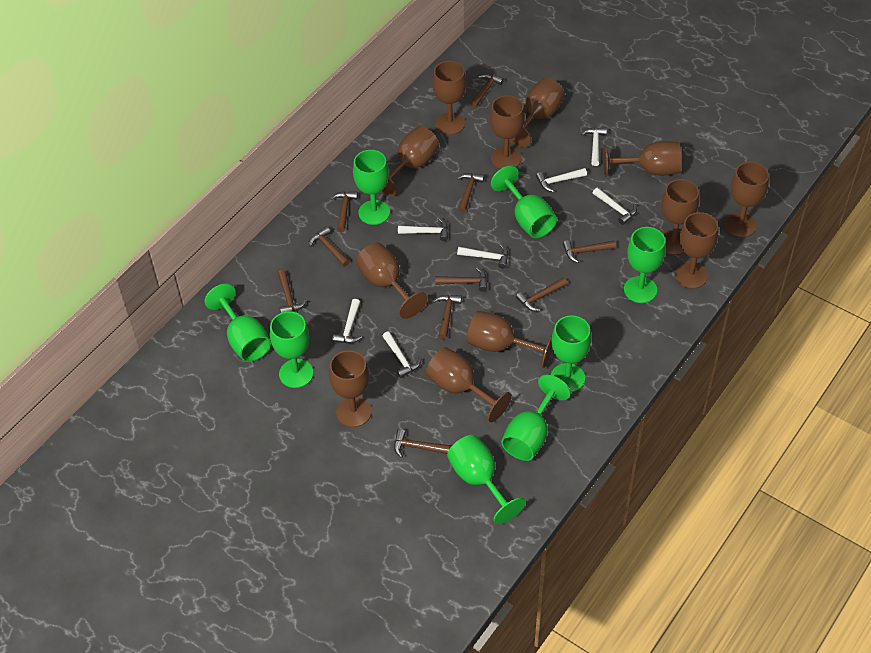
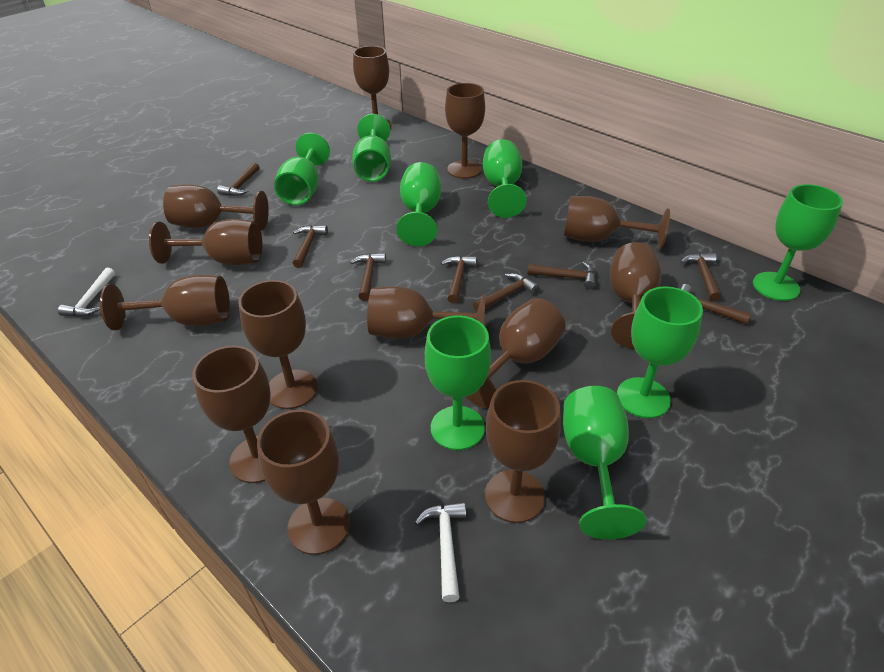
brown goblet: [329,350,371,427] [356,243,428,319] [381,126,439,196] [426,347,512,422] [432,61,466,135] [467,311,552,368] [490,95,525,169] [509,78,565,147] [603,141,681,177] [662,179,699,255] [675,212,718,289] [724,162,769,238] = 12 -> [100,275,230,330] [149,219,262,265] [163,184,269,231] [192,345,271,483] [238,280,318,409] [257,409,350,555] [353,46,392,128] [367,286,485,339] [445,83,485,179] [466,298,566,408] [485,380,561,523] [564,196,670,250] [610,242,661,349] = 13
brown hammer: [278,270,307,313] [309,227,350,266] [331,192,358,232] [394,429,450,458] [433,295,462,340] [435,267,487,292] [457,173,484,213] [470,74,504,108] [516,278,567,311] [563,240,616,263] = 10 -> [217,163,260,196] [293,225,328,268] [350,253,386,301] [441,256,477,304] [473,273,539,312] [528,262,596,289] [680,284,751,324] [681,253,721,301] = 8
white hammer: [332,299,362,343] [382,332,421,378] [398,218,448,241] [457,244,508,269] [536,168,587,192] [581,128,607,166] [593,188,637,225] = 7 -> [58,268,115,317] [415,502,466,602] = 2

